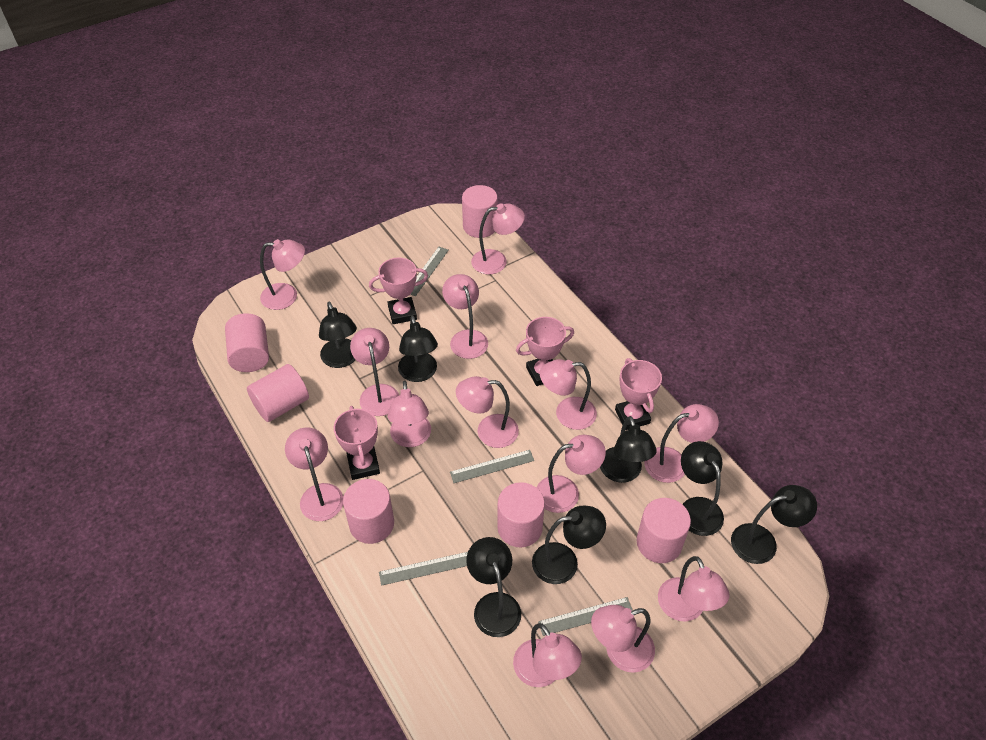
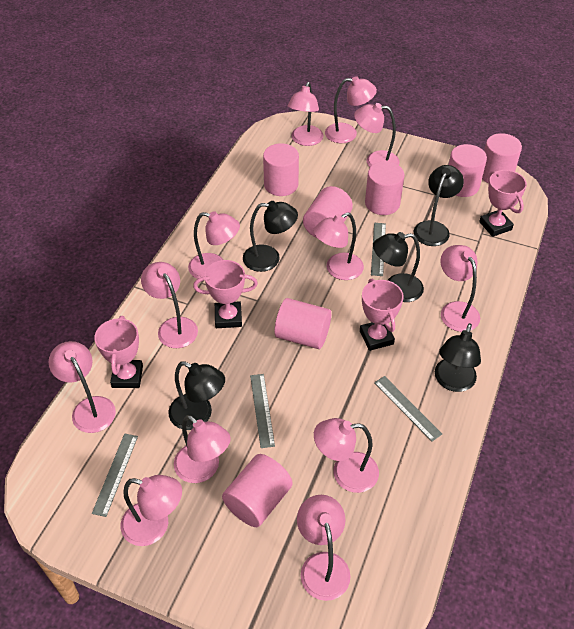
black lamp: [319,302,357,368] [398,316,438,382] [466,537,521,637] [532,506,606,584] [600,416,657,483] [681,441,724,536] [731,485,817,564] = 7 -> [168,361,225,430] [243,201,298,272] [373,232,424,302] [414,165,464,246] [435,323,481,392] = 5
pink cylinder: [225,313,269,372] [247,364,309,422] [343,479,394,544] [462,185,498,238] [497,482,545,548] [637,498,691,563] = 6 -> [222,454,293,527] [263,143,299,196] [275,298,331,349] [303,186,353,238] [365,161,404,215] [449,144,487,197] [482,133,522,183] = 7
pink lamp: [260,239,305,310] [285,427,343,521] [350,328,399,416] [388,381,431,447] [442,274,488,359] [456,376,519,448] [471,203,525,275] [513,623,582,687] [537,435,606,513] [540,359,597,430] [591,605,655,673] [644,404,719,483] [658,556,730,621] = 13 -> [49,341,116,433] [121,475,182,546] [141,262,198,348] [174,415,231,483] [188,211,240,279] [288,82,323,146] [297,495,351,601] [313,212,364,280] [314,418,379,493] [325,76,377,143] [354,103,400,167] [440,245,480,332] = 12

